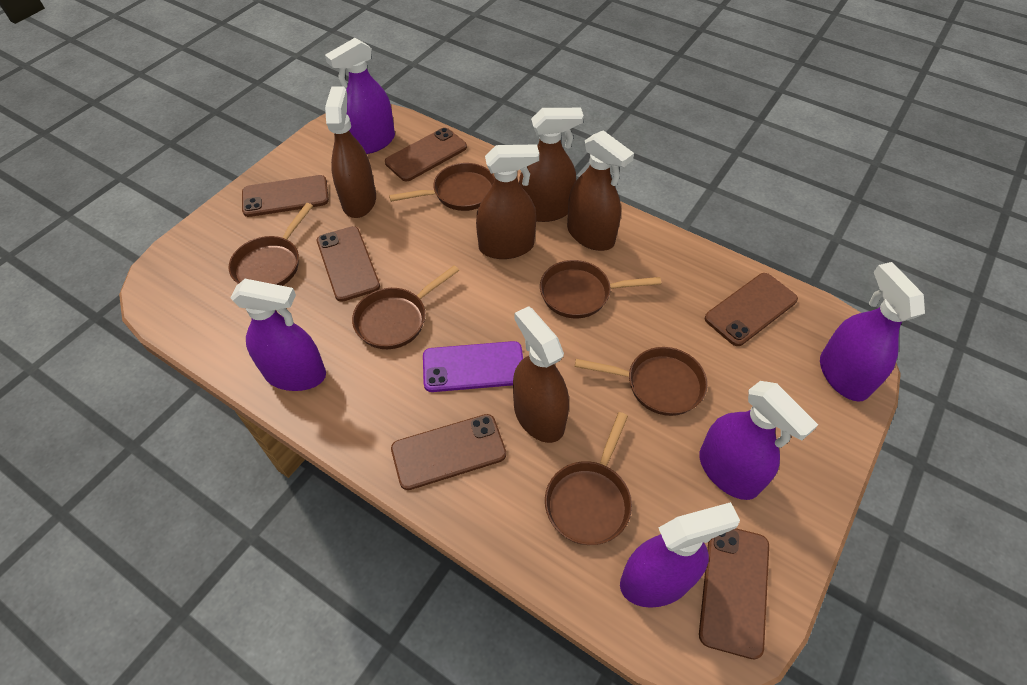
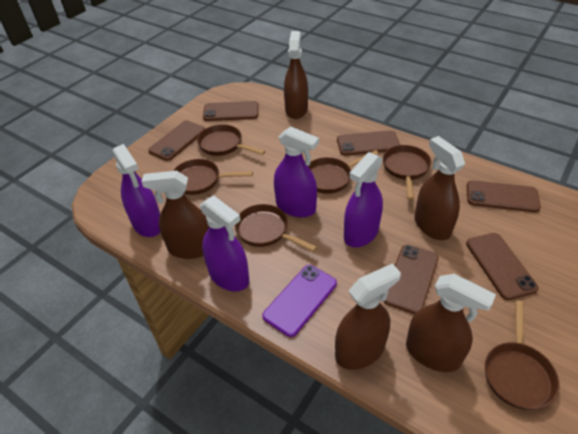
purple spray bottle: [231,279,326,391] [325,38,395,154] [620,502,740,608] [699,381,818,500] [820,262,925,402] = 5 -> [112,144,160,237] [200,195,249,291] [274,127,319,217] [344,152,383,248] = 4

